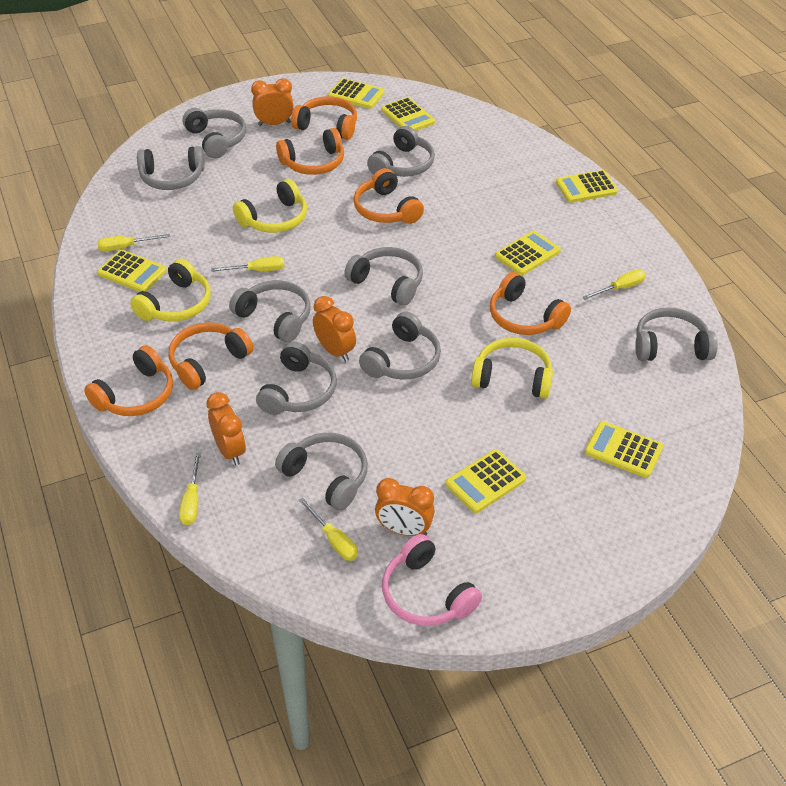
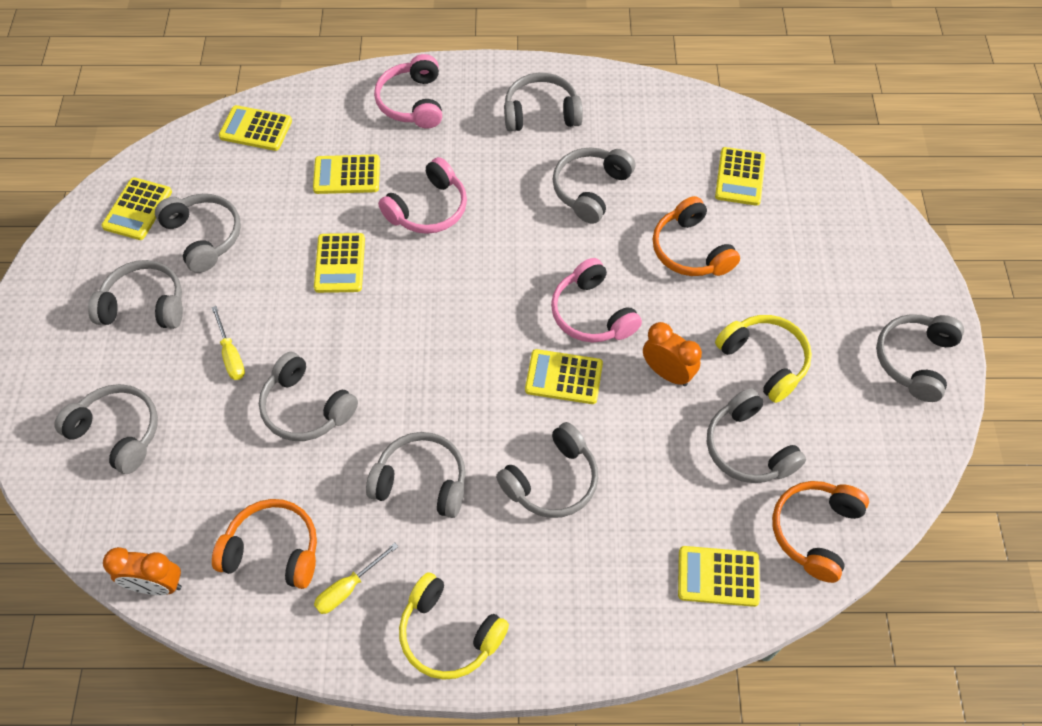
grey headphones: [137,146,205,190] [183,108,246,158] [229,280,311,342] [256,342,337,415] [275,433,368,511] [344,247,423,306] [359,312,441,380] [367,126,435,177] [635,307,718,361] = 9 -> [54,384,158,474] [88,260,183,329] [155,194,241,273] [259,352,358,441] [366,432,466,518] [496,422,599,518] [504,73,583,132] [552,147,635,224] [707,388,806,483] [876,314,964,402] = 10
orange clock: [206,392,246,465] [251,78,294,126] [313,296,356,362] [375,478,435,536] = 4 -> [103,547,182,595] [643,322,702,386] = 2
orange headphones: [84,345,173,416] [169,322,253,390] [276,128,344,175] [291,96,357,140] [354,168,424,224] [490,272,571,335] = 6 -> [212,499,317,589] [653,196,740,276] [772,481,869,583] = 3
pink headphones: [382,534,482,626] = 1 -> [374,54,442,128] [378,157,467,234] [551,258,642,342] = 3
yellow headphones: [130,259,211,322] [233,179,307,233] [471,338,553,399] = 3 -> [399,572,509,680] [715,315,812,403] = 2
yellow screwdriver: [97,234,170,251] [179,452,201,525] [211,256,284,272] [299,498,358,561] [583,269,646,300] = 5 -> [211,306,245,380] [314,543,399,614] = 2

